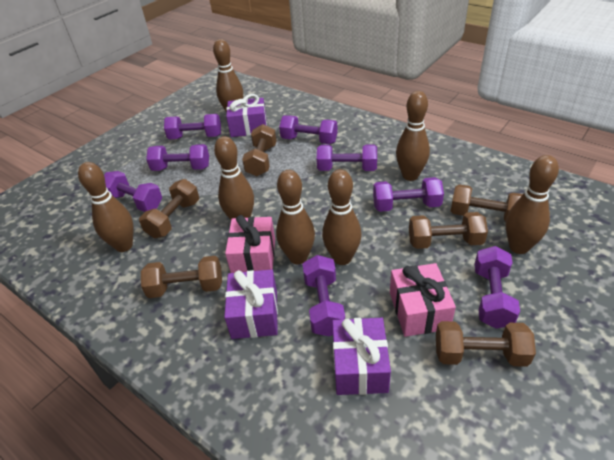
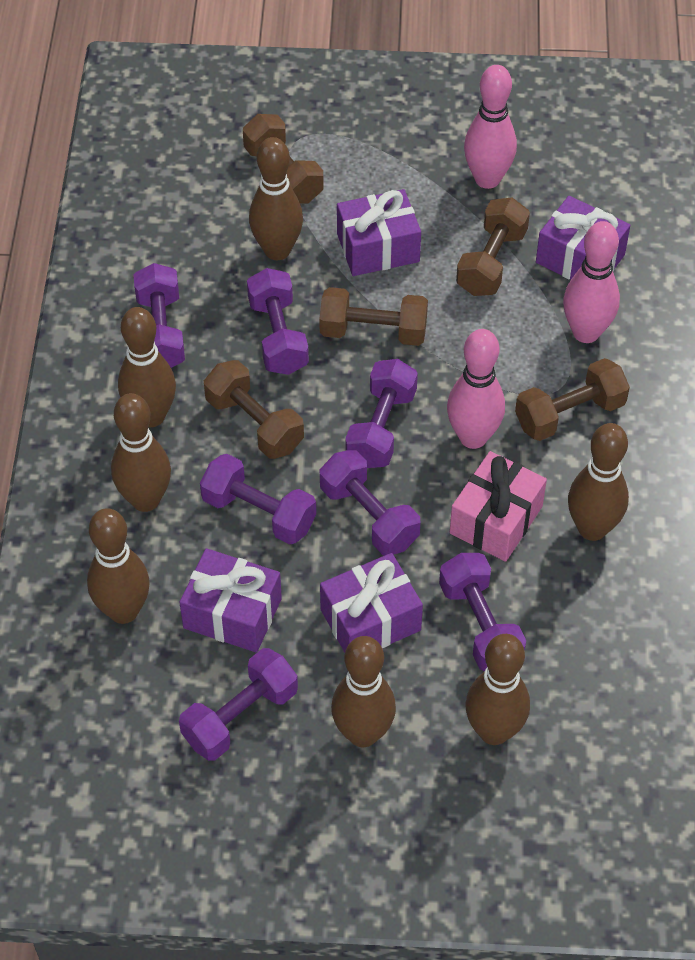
brown dumbbell: [139,179,199,238] [141,256,222,298] [242,124,276,176] [409,212,488,249] [436,321,536,367] [451,184,523,222] = 6 -> [204,360,304,459] [243,114,324,204] [319,287,428,346] [456,198,530,296] [515,358,630,441] = 5
pink bowling pin: none = 0 -> [447,329,505,449] [464,65,517,189] [563,221,620,343] = 3
pink gift: [225,215,275,273] [390,263,456,337] = 2 -> [450,451,547,562] = 1
purple dumbbell: [104,171,162,212] [146,144,209,171] [164,114,221,140] [279,115,338,144] [303,255,345,337] [317,145,377,171] [373,177,444,212] [475,246,520,329] = 8 -> [133,263,185,368] [179,648,298,761] [200,454,316,544] [247,268,309,375] [320,450,420,556] [345,359,418,468] [439,553,526,671] = 7
purple gift: [224,270,278,339] [226,94,267,137] [332,318,391,395] = 3 -> [179,548,282,653] [320,553,423,653] [337,189,421,276] [536,196,630,280] = 4

